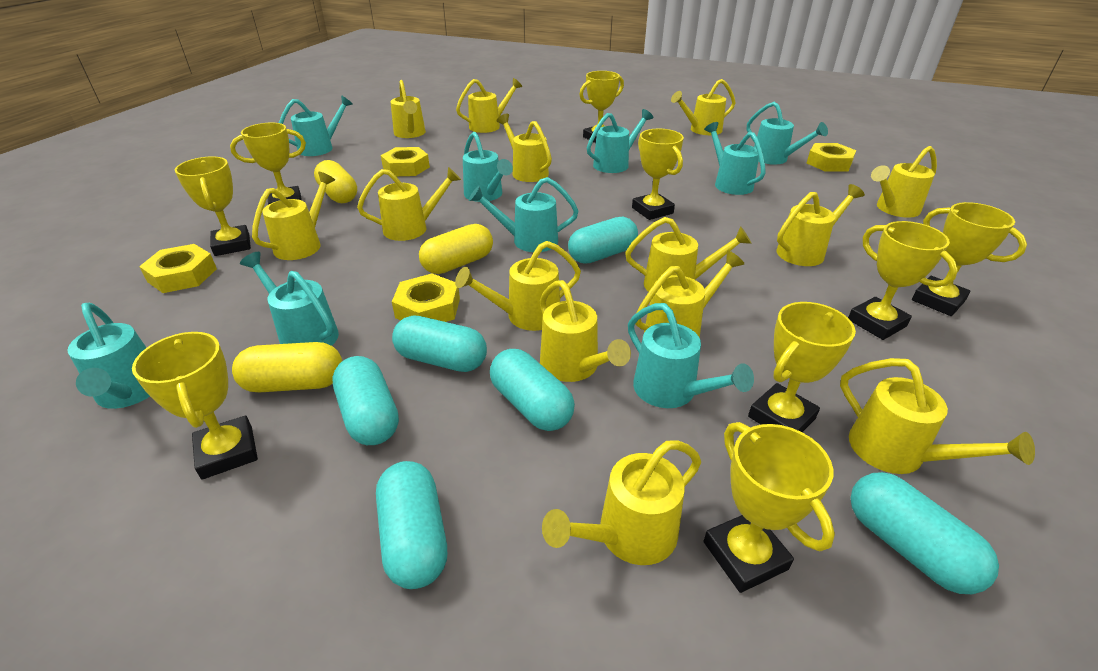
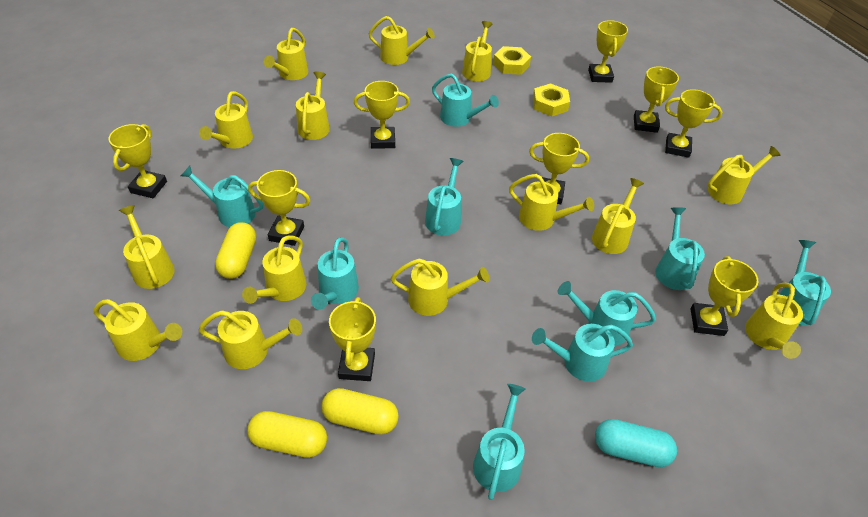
turquoise capsule: [332,356,399,445] [376,461,447,589] [392,315,487,372] [490,349,575,431] [568,217,638,264] [851,472,999,594] = 6 -> [595,419,677,467] = 1
yellow nut: [139,244,217,293] [381,147,430,176] [392,273,460,322] [807,143,856,172] = 4 -> [493,46,531,75] [533,83,570,116] = 2

